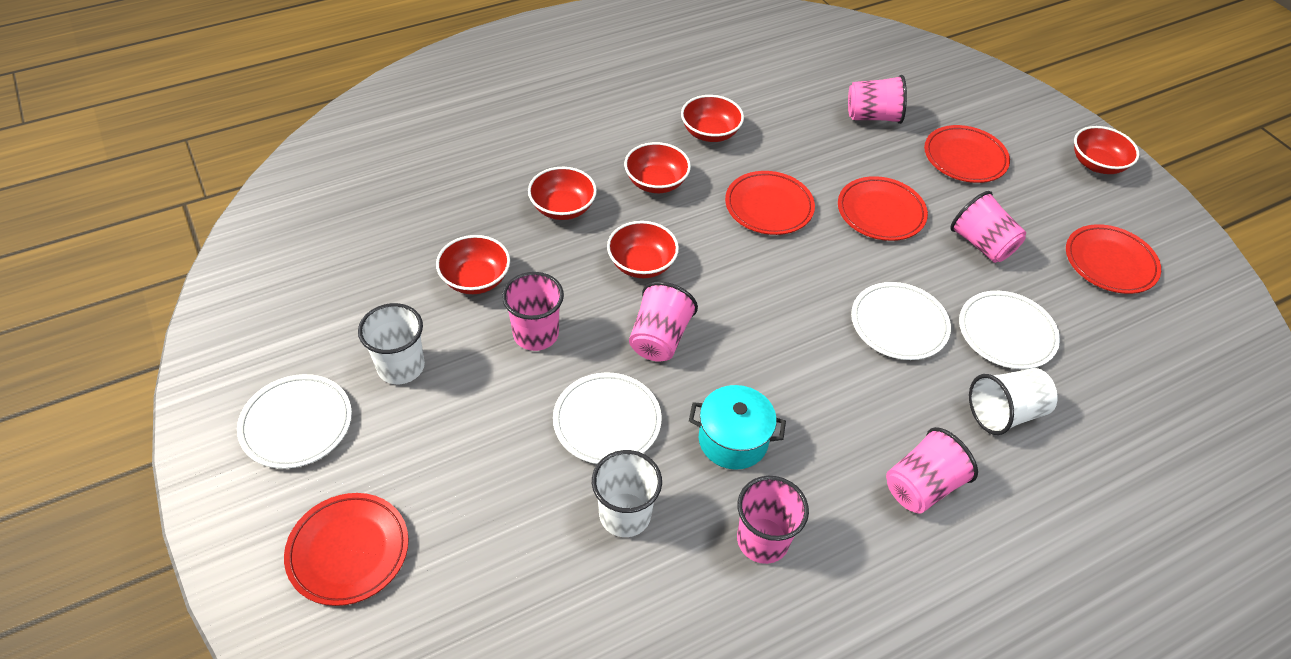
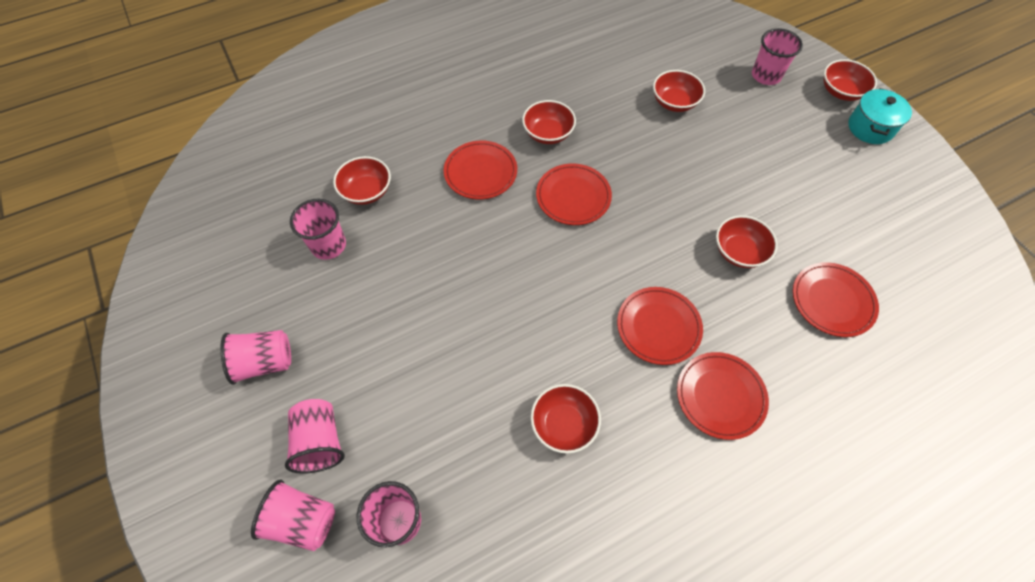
white cup: [358,303,425,384] [592,450,662,537] [969,368,1057,435] = 3 -> none = 0
white plate: [237,374,352,469] [553,372,661,464] [851,282,951,360] [959,291,1060,369] = 4 -> none = 0

